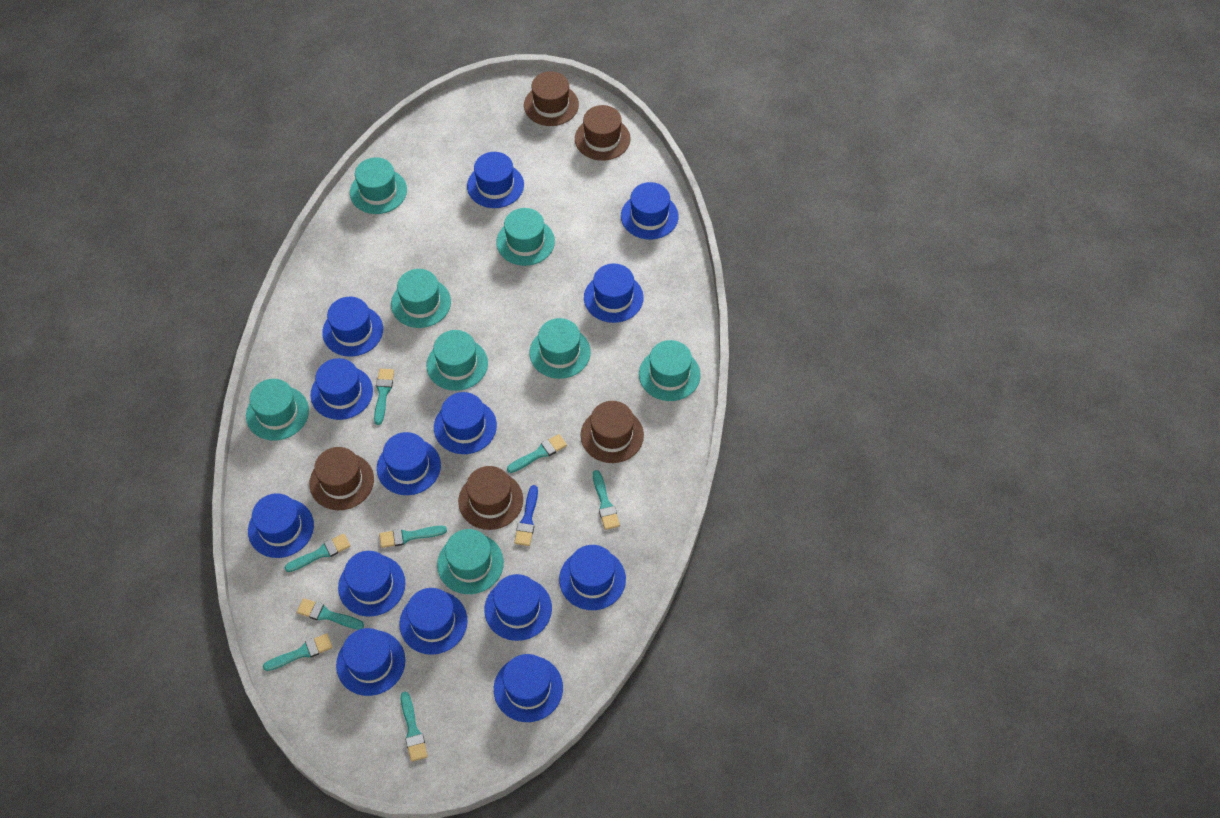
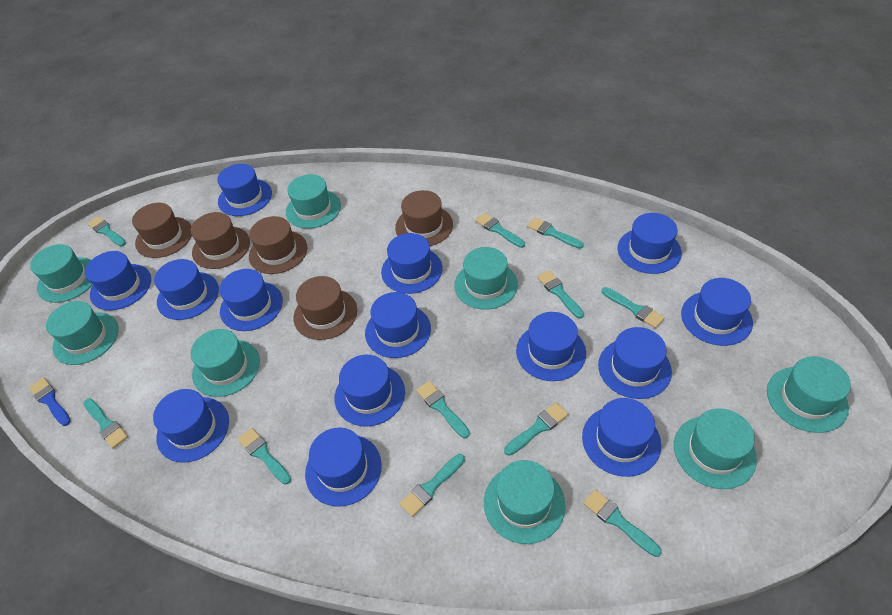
turquoise brush: [263,633,333,671] [285,534,351,572] [297,598,364,630] [374,369,394,425] [379,526,447,548] [401,692,428,762] [507,434,567,473] [593,470,620,530] = 8 -> [83,398,128,449] [87,216,126,246] [238,428,291,485] [399,454,465,517] [416,381,470,438] [475,213,525,248] [504,402,568,456] [527,217,584,249] [537,270,584,319] [583,489,662,557] [602,287,665,328] = 11

